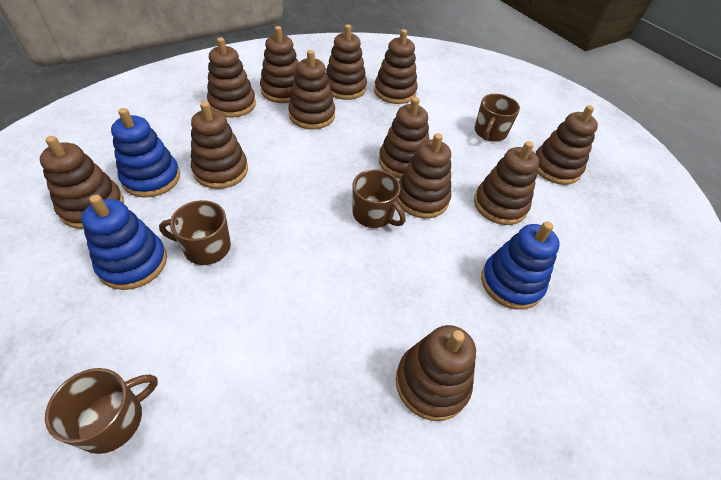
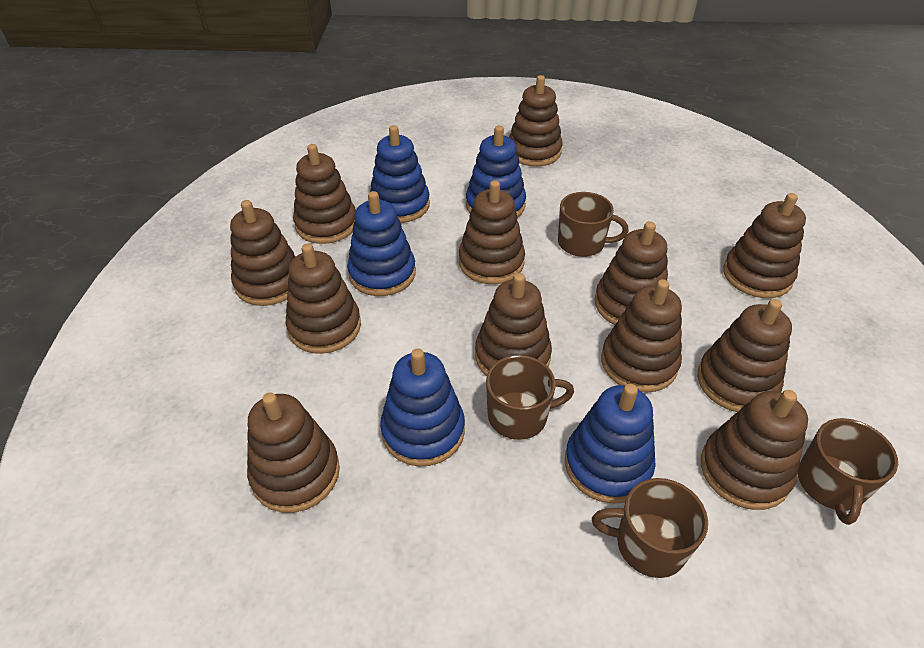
blue stacking toy: [81,195,167,290] [111,108,180,198] [481,221,560,310] = 3 -> [347,191,416,296] [370,125,430,223] [380,348,465,467] [466,126,526,218] [565,384,656,504] = 5

